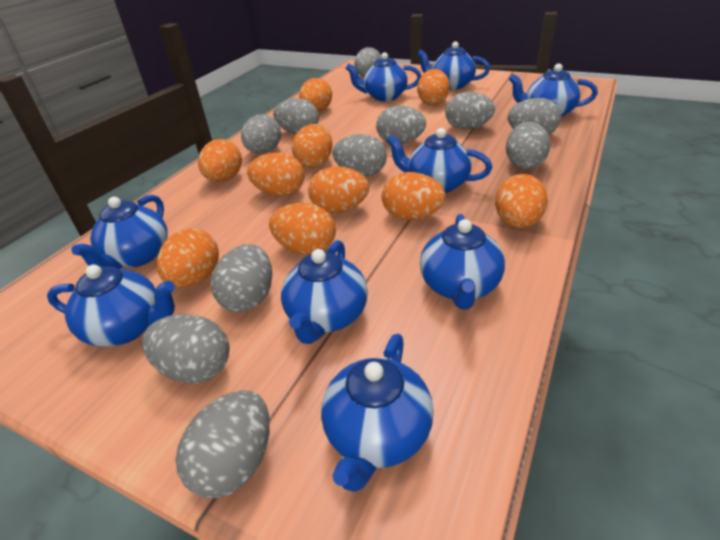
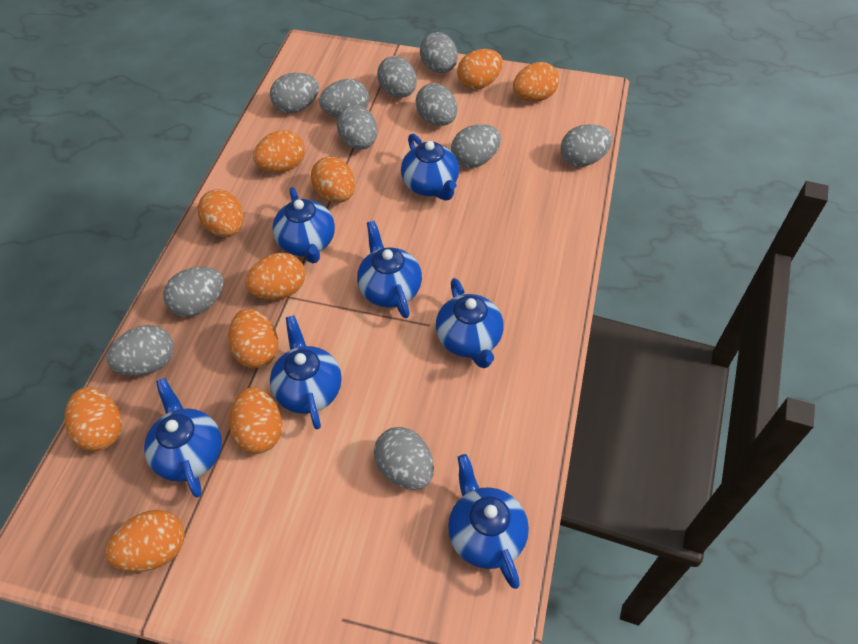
blue teapot: [47,264,175,347] [71,195,168,269] [281,240,368,344] [321,334,434,492] [346,52,421,101] [386,128,492,193] [417,42,490,90] [420,214,505,309] [509,64,598,117] = 9 -> [144,378,222,497] [270,315,342,429] [272,187,335,263] [357,221,422,318] [401,134,459,201] [436,278,504,368] [448,454,529,589] = 7

